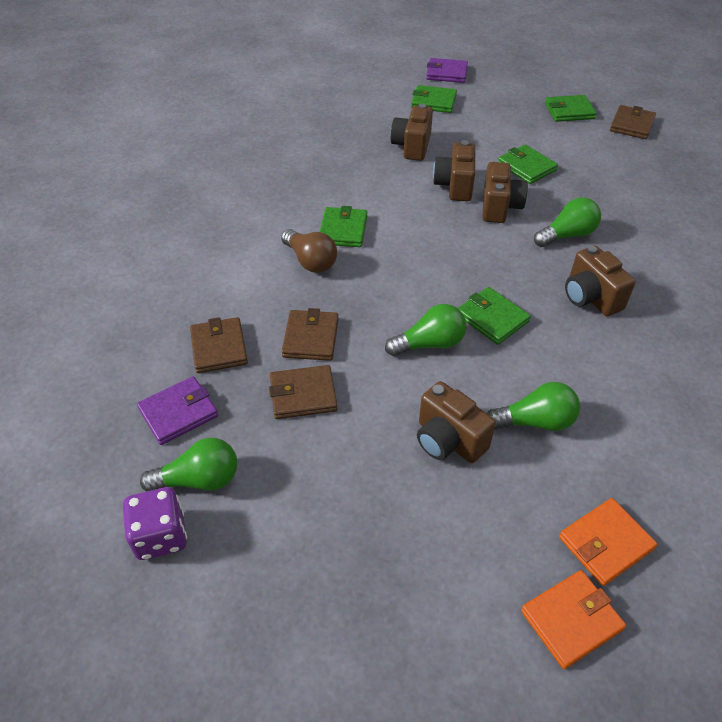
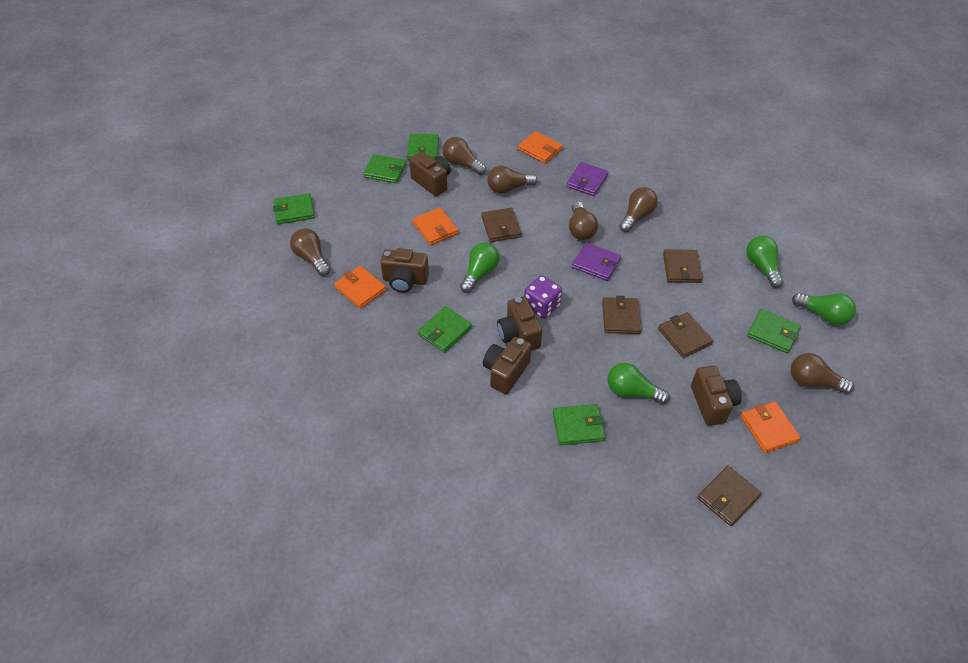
brown light bulb: [281,229,337,273] = 1 -> [290,228,330,276] [442,137,486,175] [487,166,537,194] [569,202,598,240] [619,187,658,232] [790,353,854,394] = 6
brown wallet: [190,317,248,373] [269,365,337,419] [282,308,339,361] [610,105,656,139] = 4 -> [481,208,522,242] [602,296,642,334] [658,312,713,358] [663,249,703,283] [697,466,762,526] = 5
green wallet: [320,206,367,247] [411,85,457,113] [458,287,531,345] [498,145,558,184] [545,95,597,122] = 5 -> [273,193,314,224] [363,154,406,183] [407,134,439,160] [418,306,472,353] [553,404,605,445] [747,309,801,353] = 6
orange wallet: [521,570,626,669] [559,498,657,586] = 2 -> [334,266,386,309] [412,207,458,245] [518,131,563,163] [741,401,801,453] = 4

